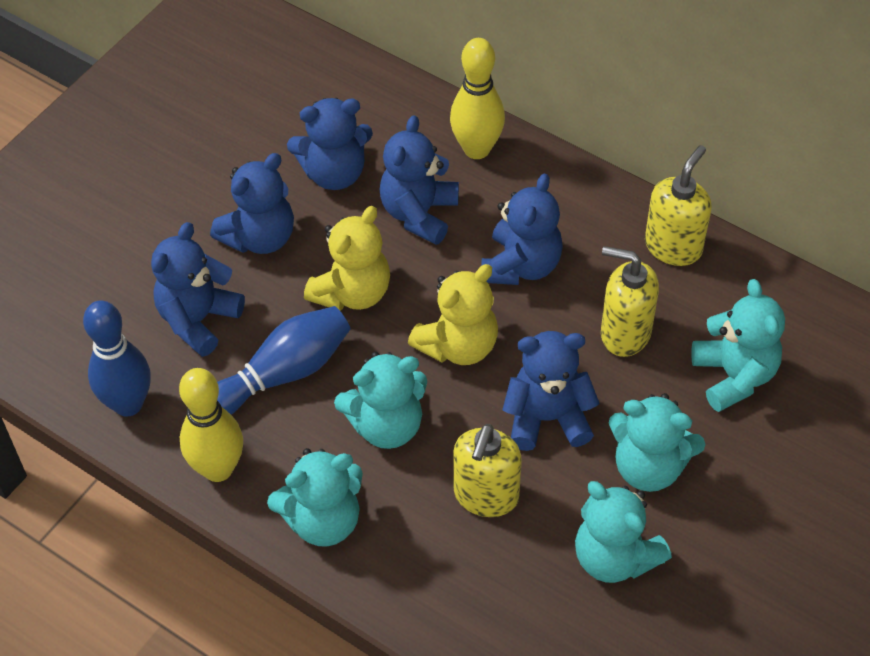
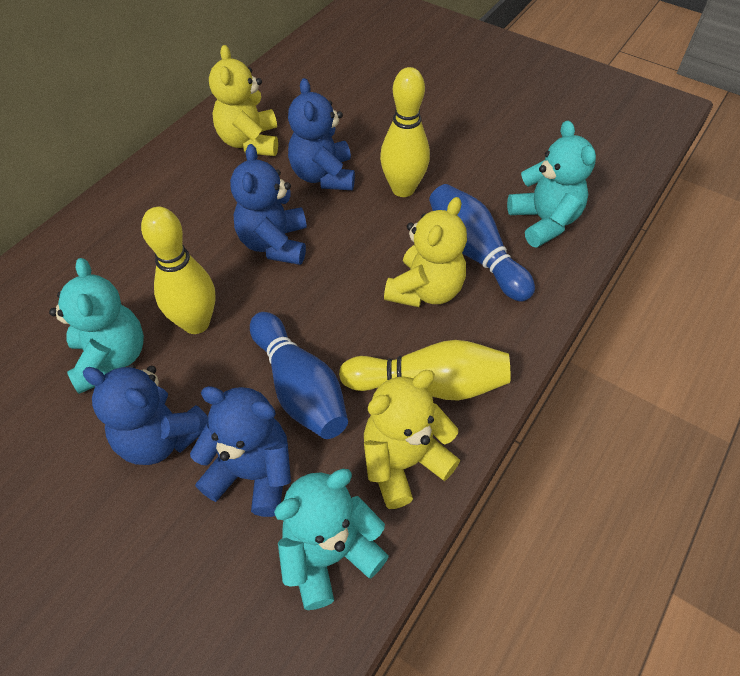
blue teddy bear: [151,222,245,357] [210,153,294,254] [287,98,373,190] [380,115,459,245] [481,174,563,285] [502,331,600,451] = 6 -> [83,365,209,465] [190,386,291,517] [230,144,307,265] [288,78,355,190] = 4
turquoise teddy bear: [267,448,363,546] [334,352,427,449] [575,481,672,583] [609,393,705,492] [691,279,785,412] = 5 -> [49,258,144,394] [274,469,389,610] [507,120,596,247] = 3
yellow bowling pin: [179,368,243,482] [450,38,505,159] = 2 -> [141,207,216,334] [339,340,510,400] [380,67,430,197] = 3
yellow soap dispenser: [453,424,522,517] [601,246,659,357] [645,145,712,266] = 3 -> none = 0
yellow teddy bear: [304,206,390,311] [408,264,498,365] = 2 -> [209,45,278,156] [364,370,460,509] [384,197,467,307] = 3

